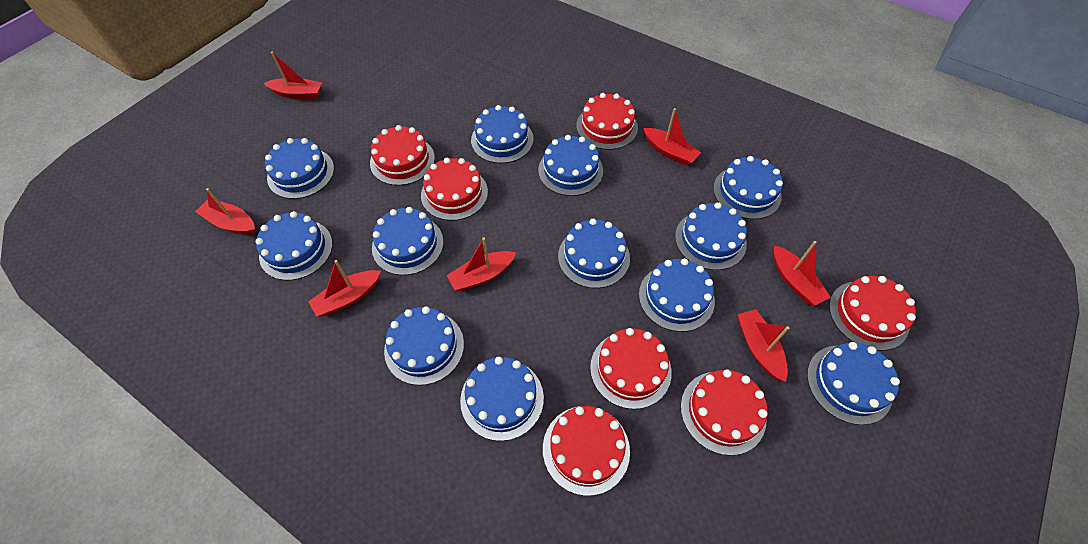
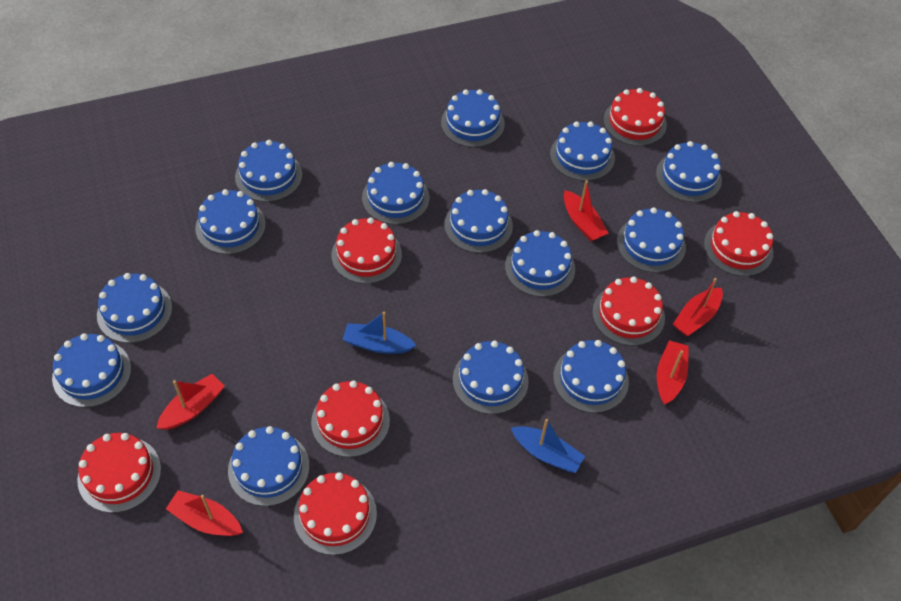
blue boat: none = 0 -> [342,312,417,354] [511,419,585,473] = 2
blue cake: [256,211,333,280] [265,138,334,199] [372,207,444,275] [384,306,464,385] [460,357,544,441] [471,105,534,163] [538,135,603,196] [558,219,630,288] [639,258,715,332] [675,202,747,270] [713,156,783,219] [807,342,900,425] = 12 -> [52,333,131,407] [97,273,172,343] [195,189,266,254] [228,426,309,506] [235,140,302,202] [362,162,429,225] [441,89,505,147] [444,189,513,253] [453,341,529,414] [505,230,575,297] [550,121,615,181] [553,340,629,413] [617,207,686,273] [656,141,722,202] = 14
red boat: [195,188,255,235] [264,52,322,99] [308,260,381,317] [446,237,516,291] [643,108,701,165] [737,309,789,382] [774,241,831,306] = 7 -> [157,374,225,430] [166,490,243,536] [564,180,608,241] [657,340,689,405] [673,278,723,336] = 5

